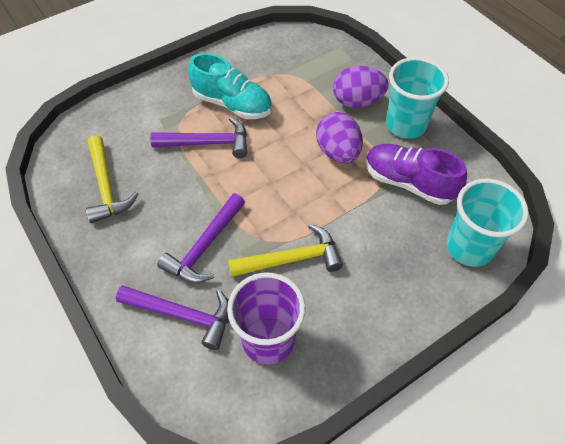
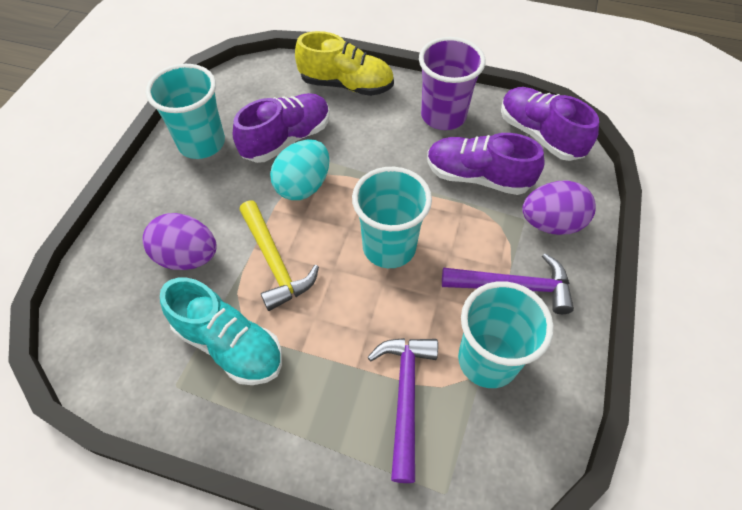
purple hammer: [116,285,229,350] [150,117,247,158] [157,194,245,283] = 3 -> [368,338,438,483] [442,253,574,314] = 2
purple shoe: [366,144,467,205] = 1 -> [233,93,330,163] [427,133,545,195] [501,87,599,161] = 3
turquoise cup: [386,57,449,139] [447,179,529,267] = 2 -> [146,64,225,159] [352,167,432,268] [458,281,554,388] = 3
turquoise egg: none = 0 -> [270,140,329,200] = 1
yellow hammer: [86,135,138,223] [228,224,343,277] = 2 -> [239,200,319,311] = 1
yellow shoe: none = 0 -> [295,31,394,96] = 1

